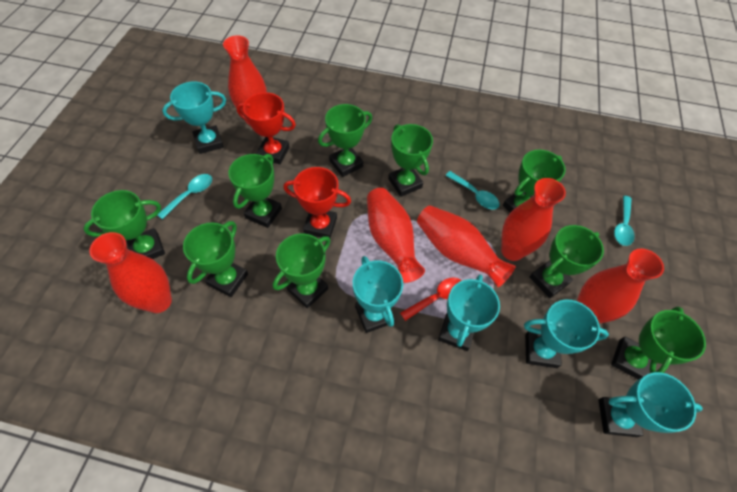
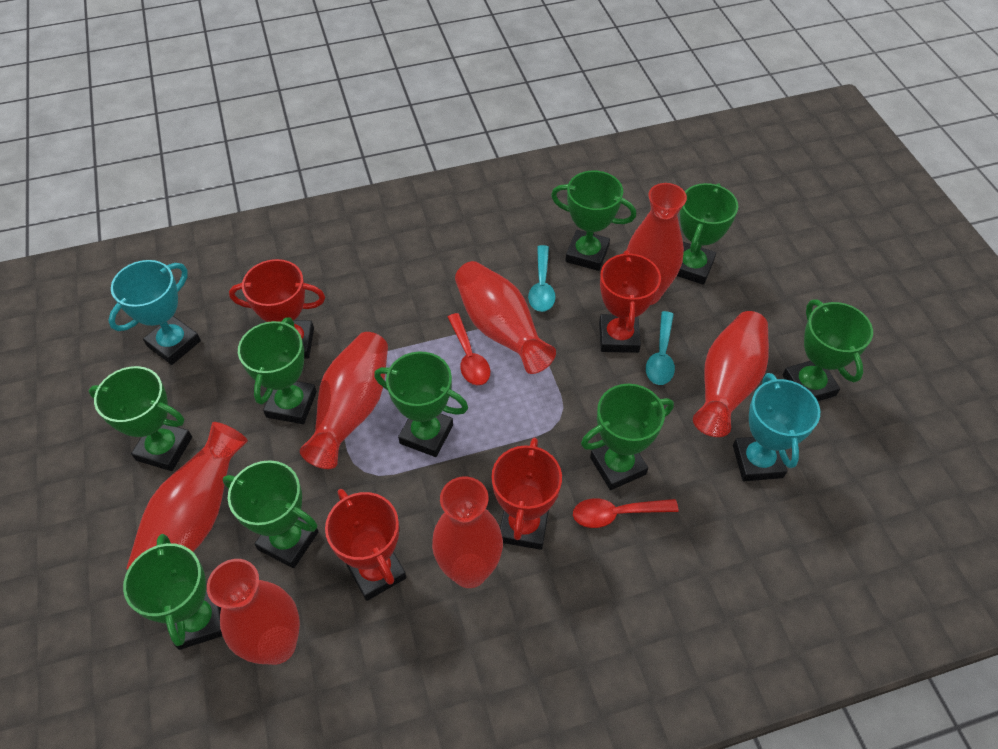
red spoon: [400,277,462,321] = 1 -> [448,313,490,385] [573,498,679,528] = 2
red trophy: [236,92,296,164] [283,167,351,238] = 2 -> [229,259,325,358] [325,489,407,601] [491,438,562,550] [599,250,661,353] = 4
red vase: [89,232,172,313] [223,35,267,125] [367,188,425,283] [417,206,516,287] [501,178,566,261] [577,249,664,323] = 6 -> [126,422,248,570] [207,559,300,665] [300,332,388,469] [432,477,503,588] [455,261,556,374] [627,183,687,305] [693,311,769,437] = 7
turquoise spoon: [158,174,212,220] [445,171,499,210] [614,196,635,246] = 3 -> [528,245,556,312] [646,311,675,385] = 2
turquoise trophy: [162,82,226,154] [353,256,403,333] [438,274,500,351] [524,299,609,368] [598,372,703,437] = 5 -> [108,260,201,365] [733,373,820,481] = 2

